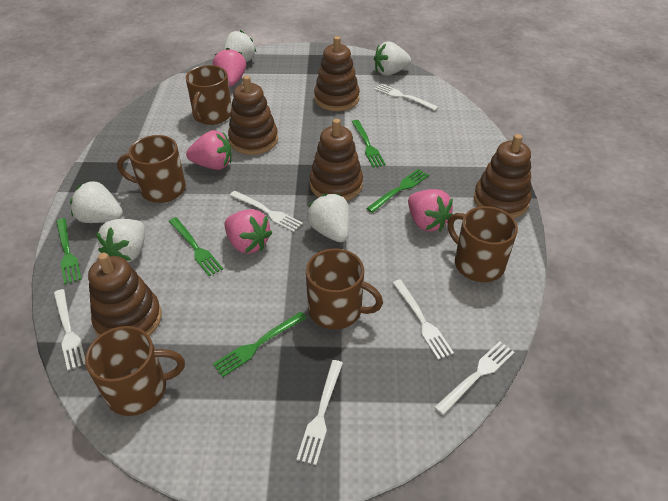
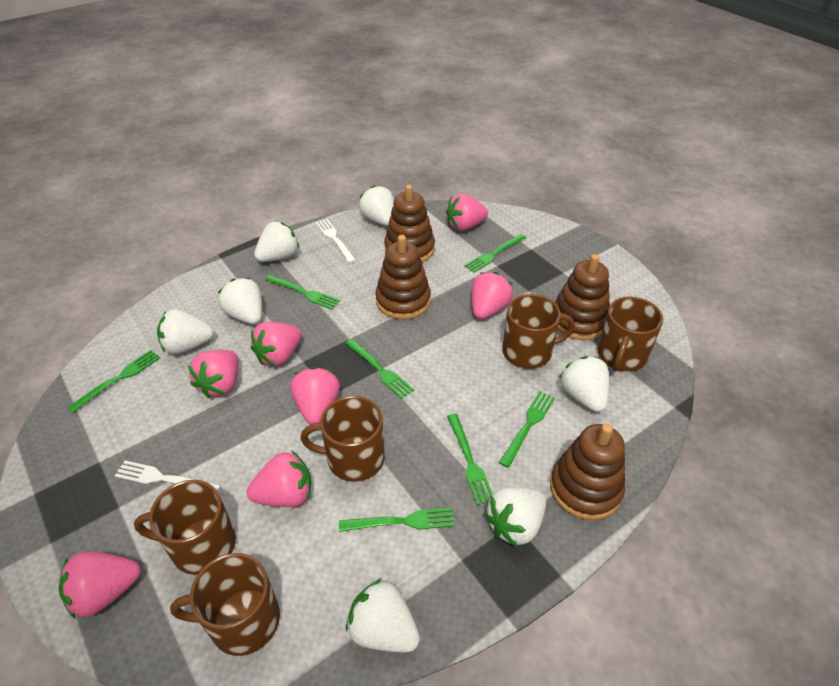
brown stacking toy: [88,253,162,336] [228,76,278,155] [310,119,363,201] [314,36,360,111] [474,134,531,218] = 5 -> [376,235,431,320] [384,185,435,262] [550,424,625,520] [555,254,610,340] = 4
green fork: [56,218,81,284] [169,217,223,276] [213,312,306,377] [352,120,386,168] [366,169,429,213] = 5 -> [68,350,160,413] [265,275,340,310] [339,508,455,532] [345,339,414,399] [447,414,493,505] [464,234,526,273] [499,391,555,468] = 7
pink strawberry: [186,130,232,170] [213,48,246,86] [224,209,272,254] [408,189,453,232] = 4 -> [59,551,141,619] [188,350,238,398] [246,451,311,507] [251,322,302,366] [290,367,340,425] [446,194,488,231] [471,272,513,319] = 7
white fork: [54,289,85,370] [229,191,303,232] [296,360,343,465] [374,84,439,111] [393,279,454,360] [434,341,515,415] = 6 -> [115,461,221,492] [316,219,356,263] = 2
white strawberry: [70,181,123,223] [96,219,145,262] [223,30,256,62] [307,194,350,242] [374,42,411,76] = 5 -> [157,309,214,354] [218,278,262,324] [254,221,299,262] [346,579,420,652] [359,185,394,226] [484,487,546,547] [559,356,609,412] = 7

